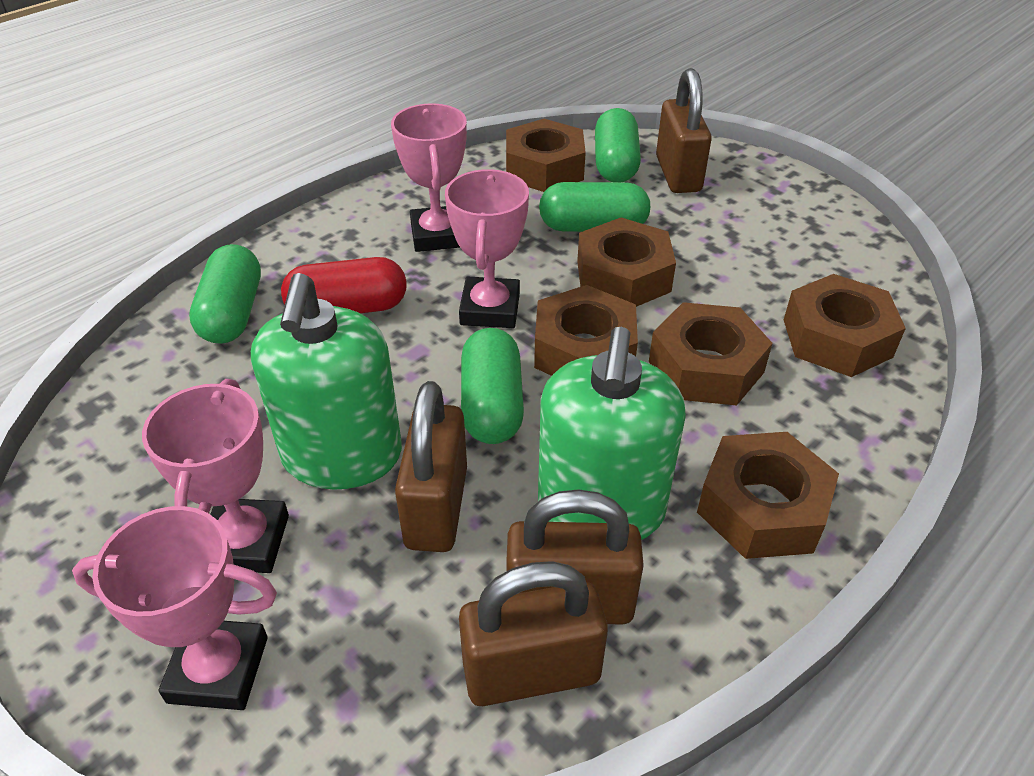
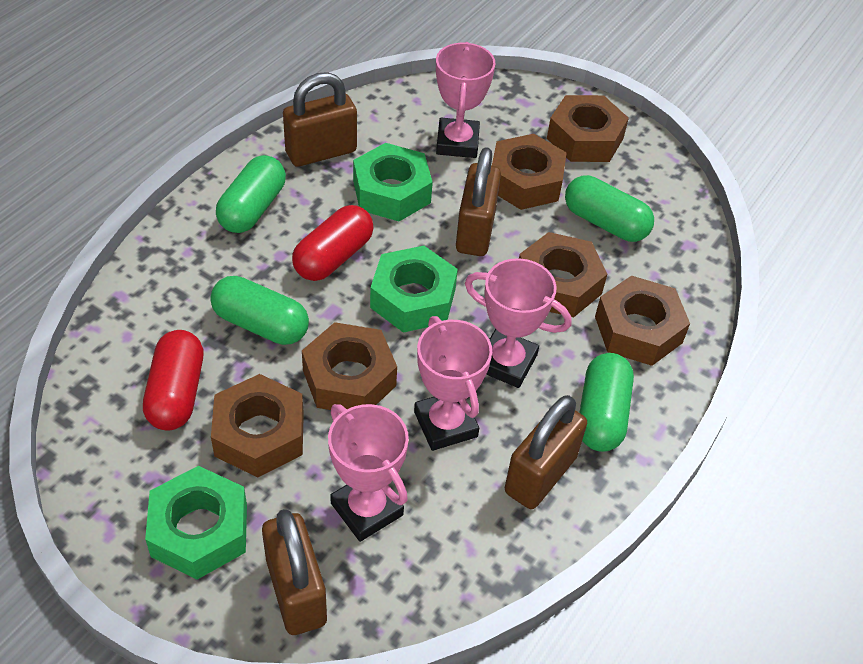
green nut: none = 0 -> [145,466,247,580] [353,143,433,221] [370,246,458,333] = 3
green soap dispenser: [251,273,402,490] [538,327,686,540] = 2 -> none = 0
red capsule: [281,257,407,313] = 1 -> [143,330,203,431] [292,205,374,281] = 2

